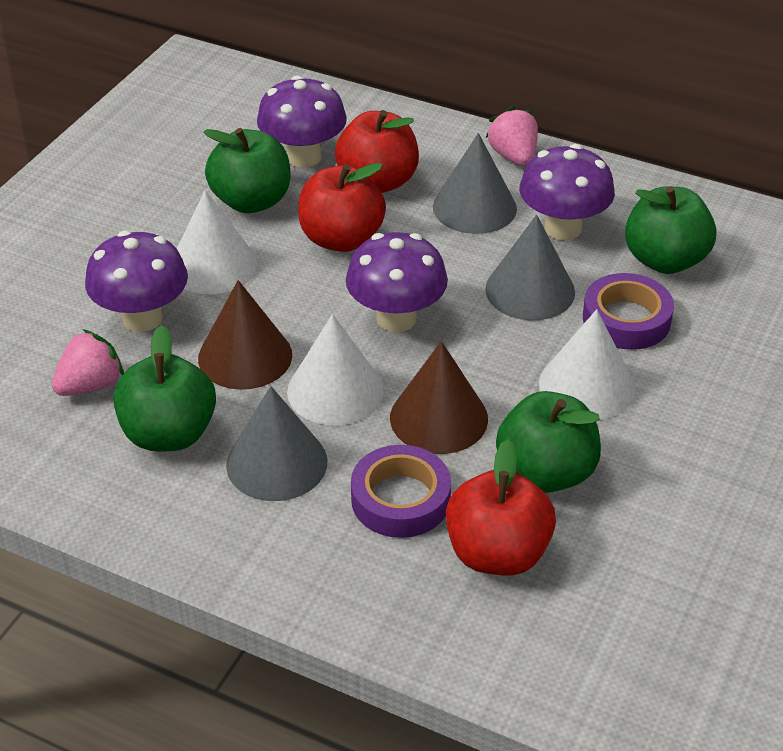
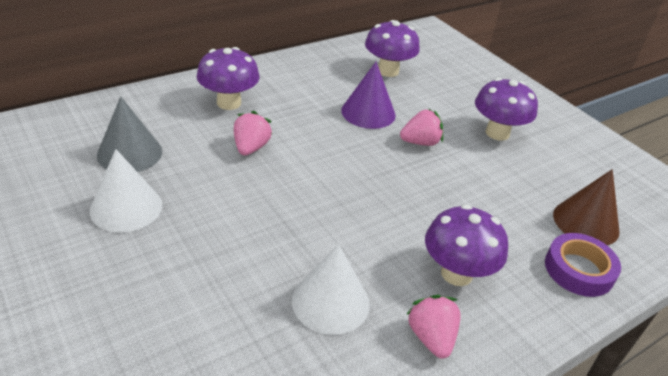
brown cone: [198,280,292,390] [390,341,488,454] = 2 -> [553,169,620,245] = 1
green apple: [113,325,216,452] [203,128,290,213] [496,391,601,493] [625,186,716,274] = 4 -> none = 0
grey cone: [226,386,327,501] [433,133,517,234] [485,215,575,320] = 3 -> [97,96,162,172] = 1
pink strawberry: [52,329,124,396] [486,106,538,166] = 2 -> [234,111,272,156] [400,109,443,146] [406,295,461,359] = 3
purple cone: none = 0 -> [341,62,396,129] = 1
purple tape: [351,445,451,538] [583,273,674,350] = 2 -> [545,233,621,297] = 1
red apple: [298,163,386,252] [335,110,419,193] [446,440,556,575] = 3 -> none = 0
white cone: [177,190,257,295] [287,314,384,426] [539,309,635,420] = 3 -> [90,149,162,232] [292,244,370,335] = 2

